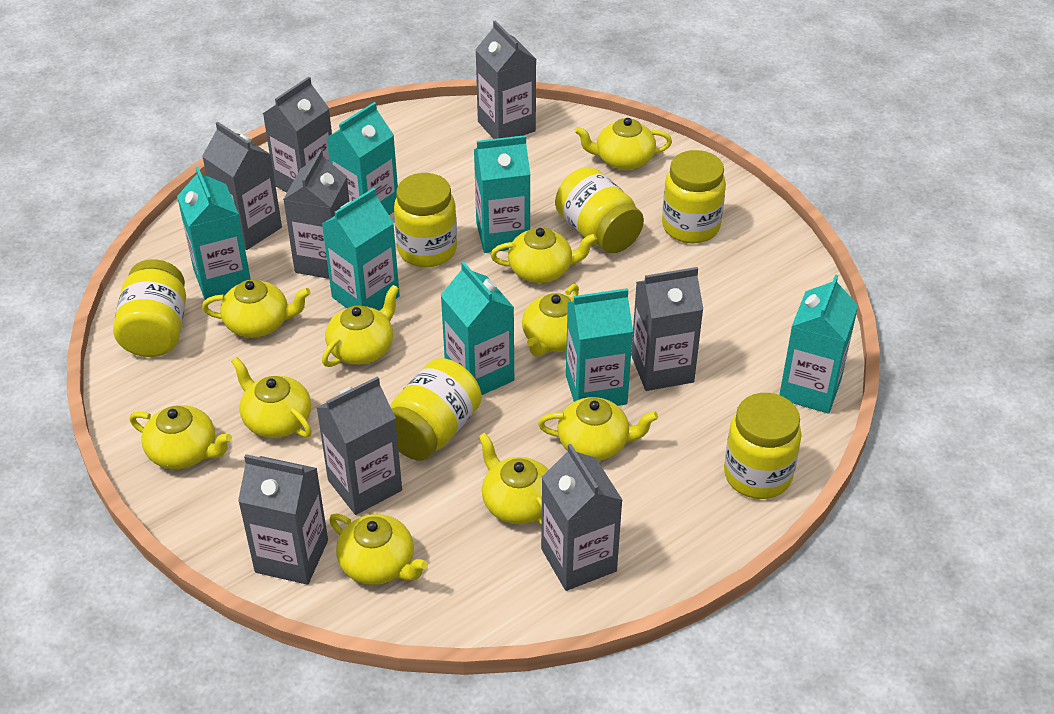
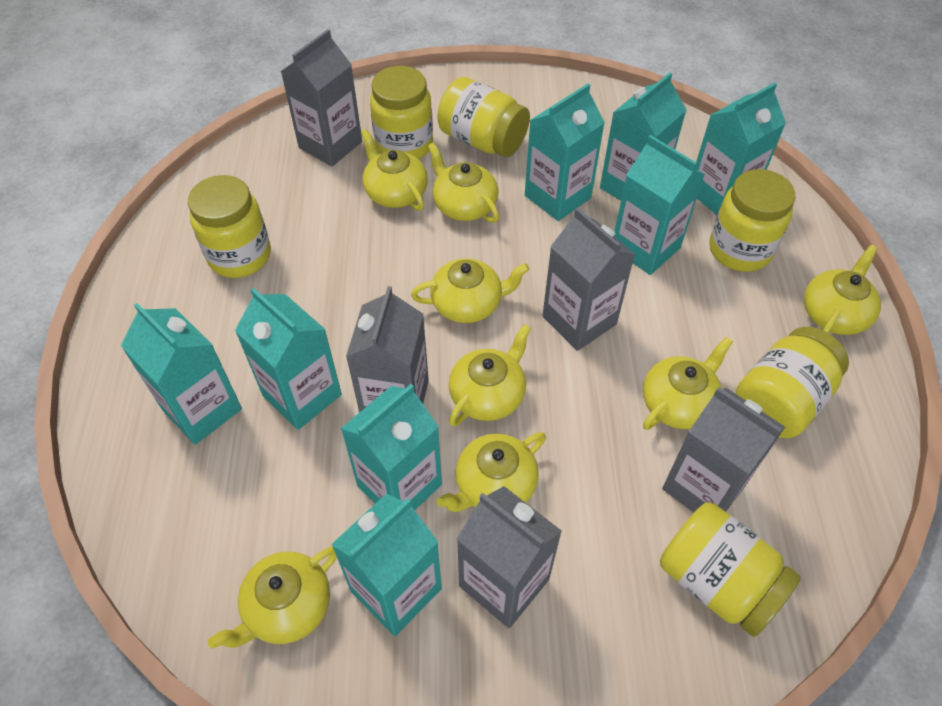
grey carton: [202,122,282,250] [238,454,328,585] [263,77,332,193] [283,149,350,279] [316,376,402,515] [475,20,536,139] [541,444,622,591] [631,267,704,391] = 8 -> [281,29,362,167] [346,286,429,413] [457,486,562,628] [542,208,635,351] [662,387,785,513] = 5
turquoise carton: [177,167,251,300] [322,188,400,311] [326,102,398,215] [441,262,514,395] [474,135,531,253] [566,288,633,406] [779,275,858,414] = 7 -> [121,303,242,445] [235,288,342,430] [331,494,442,636] [341,384,442,510] [525,83,605,221] [600,72,686,201] [614,135,705,275] [695,83,786,215] = 8
yellow teapot: [130,405,232,469] [202,280,311,338] [231,357,312,438] [322,285,399,367] [329,513,428,585] [479,433,548,525] [491,227,597,283] [522,284,579,357] [538,397,658,461] [575,118,672,170] = 10 -> [208,546,337,649] [361,129,428,211] [411,258,529,323] [428,142,499,223] [437,432,546,512] [449,324,531,426] [643,337,733,430] [804,245,881,335] = 8

